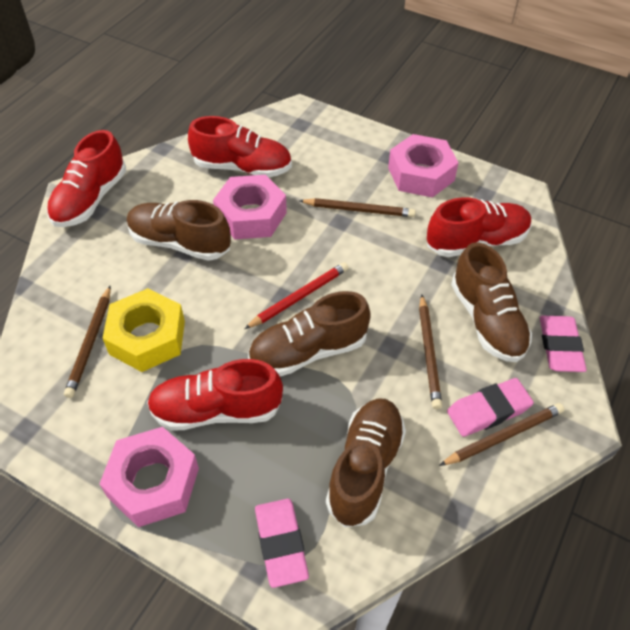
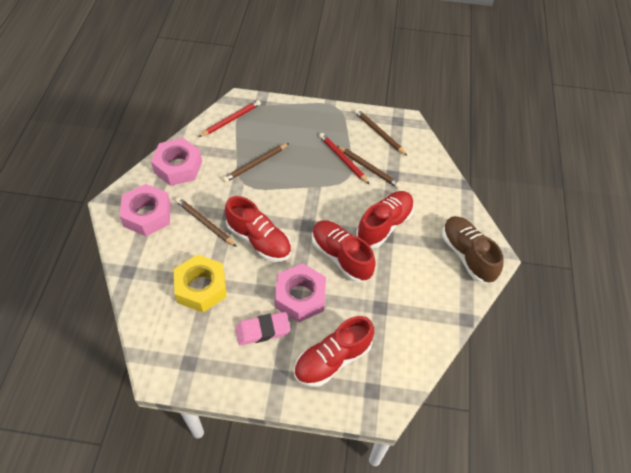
brown shoe: [127,200,231,261] [248,291,371,377] [326,398,406,527] [451,242,532,362] = 4 -> [442,216,504,284] = 1
pink eraser: [255,499,309,588] [447,378,534,437] [540,316,587,372] = 3 -> [235,312,291,345] = 1
red pencil: [245,262,349,329] = 1 -> [199,100,261,137] [319,133,369,184] = 2

